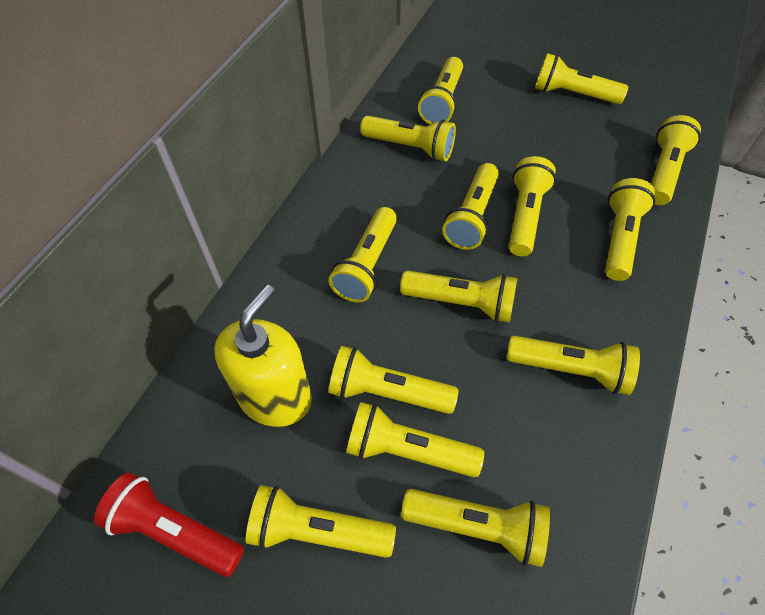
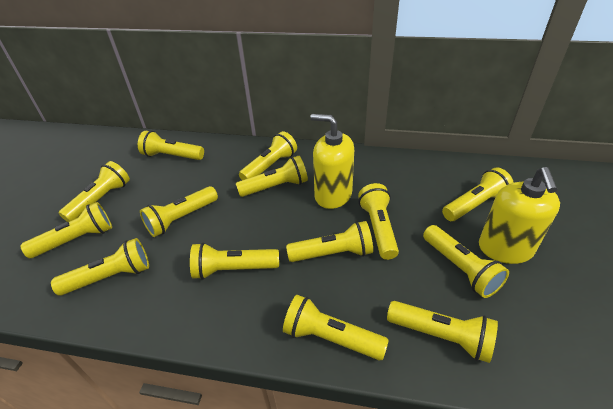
red flashlight: [94,472,244,577] = 1 -> none = 0
yellow soap dispenser: [214,285,312,427] = 1 -> [310,114,354,209] [479,167,560,264] = 2

